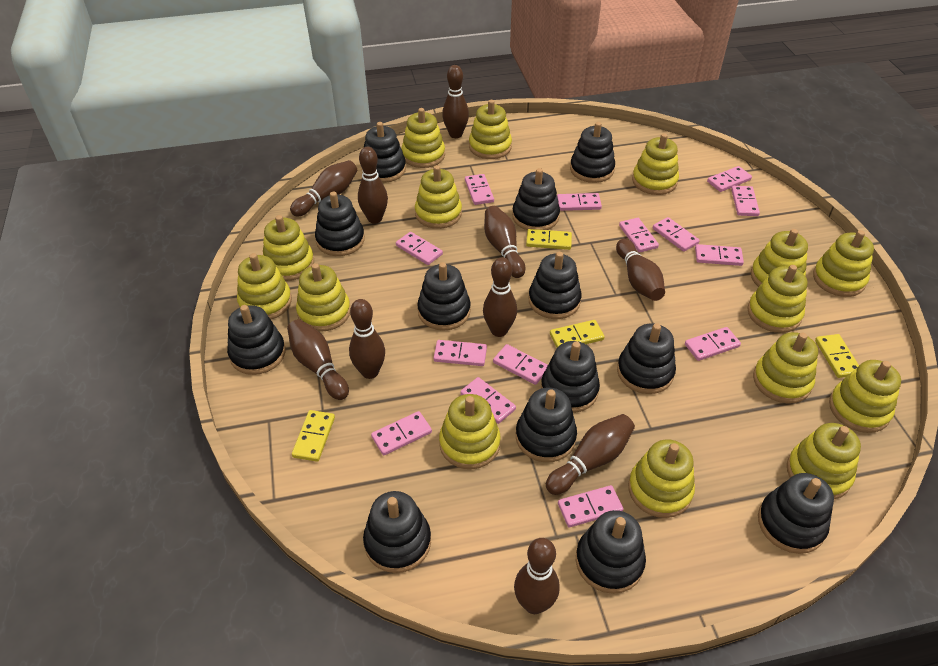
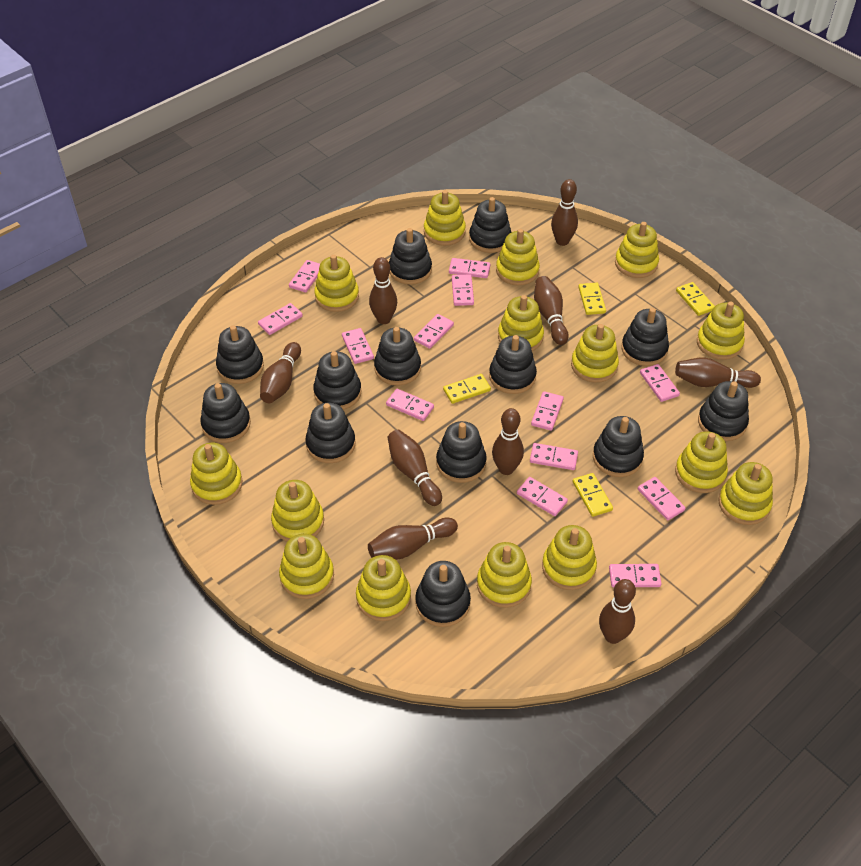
brown bowling pin: [287,319,349,400] [290,160,357,217] [349,299,385,379] [358,147,388,224] [442,65,469,138] [483,257,517,337] [484,206,525,278] [514,538,560,614] [546,414,635,495] [616,239,665,301] = 10 -> [260,342,301,403] [368,518,458,560] [369,257,397,324] [388,430,442,506] [492,408,524,475] [534,276,569,345] [551,179,578,246] [599,579,636,644] [675,358,761,388] = 9
pink domino: [371,411,432,455] [396,232,443,265] [434,340,487,366] [460,377,516,424] [465,174,494,205] [493,344,548,385] [557,193,602,211] [558,485,623,527] [619,218,659,253] [653,217,700,252] [685,327,741,361] [695,244,744,266] [707,166,752,192] [731,186,760,216] = 14 -> [258,303,303,335] [289,260,320,292] [342,328,374,364] [386,389,434,421] [414,314,454,349] [449,258,491,278] [452,275,474,306] [517,477,568,516] [530,443,578,470] [531,391,564,431] [609,564,661,587] [638,477,686,520] [640,364,680,402] = 13

